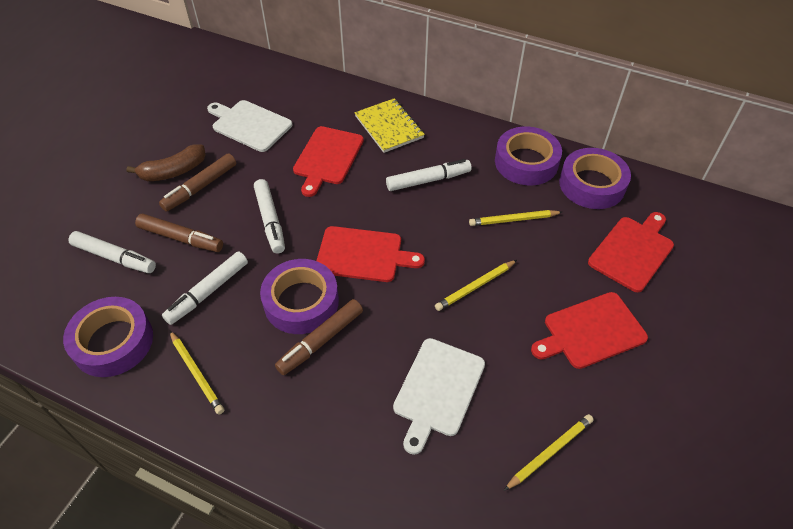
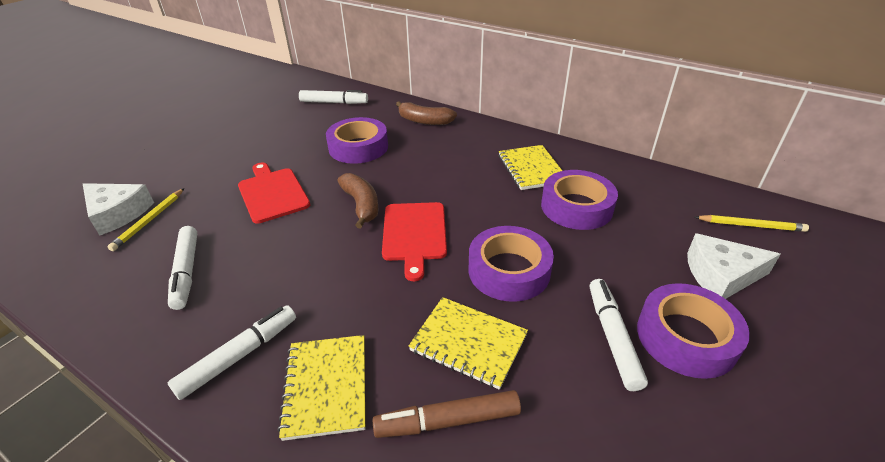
brown banana: [126,144,206,181] = 1 -> [337,173,378,229] [396,101,457,125] = 2
brown marker: [135,214,223,252] [159,153,236,212] [275,299,363,375] = 3 -> [373,390,521,438] = 1
red cutting board: [293,126,364,197] [316,226,425,282] [531,292,648,369] [588,212,674,292] = 4 -> [238,162,310,224] [382,202,447,281] = 2
white cheese: none = 0 -> [83,183,154,235] [687,233,781,299] = 2
white cutting board: [207,100,292,152] [393,338,485,455] = 2 -> none = 0
yellow notebook: [355,98,425,153] = 1 -> [277,335,365,441] [408,297,528,390] [498,145,562,190] = 3
yellow pencil: [170,331,224,415] [435,260,517,311] [469,210,562,226] [504,414,594,491] = 4 -> [107,188,184,251] [695,215,809,232] = 2

